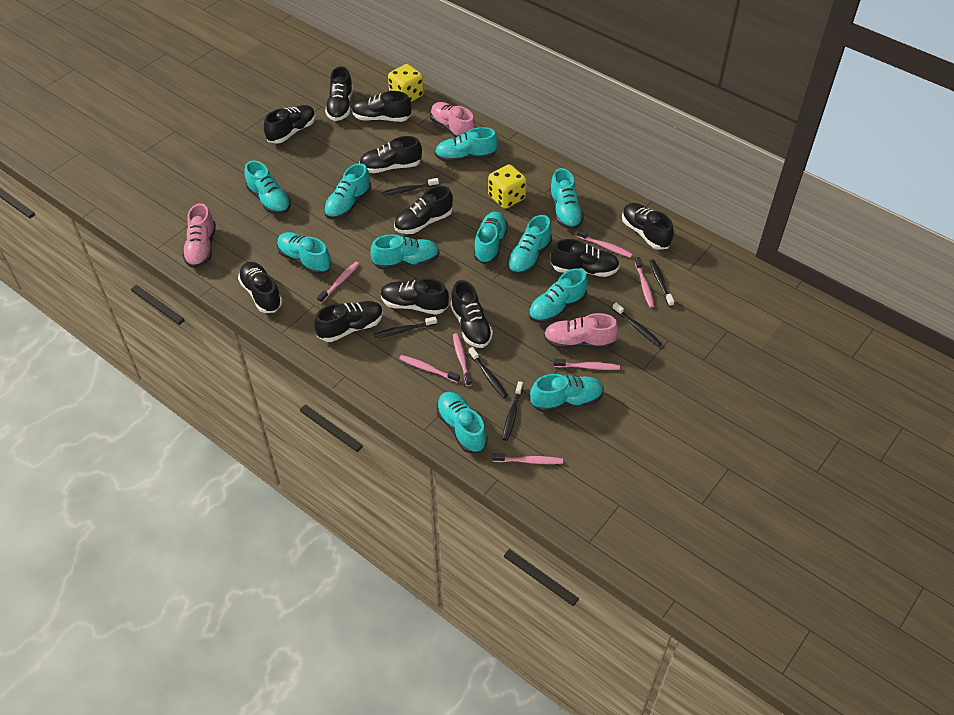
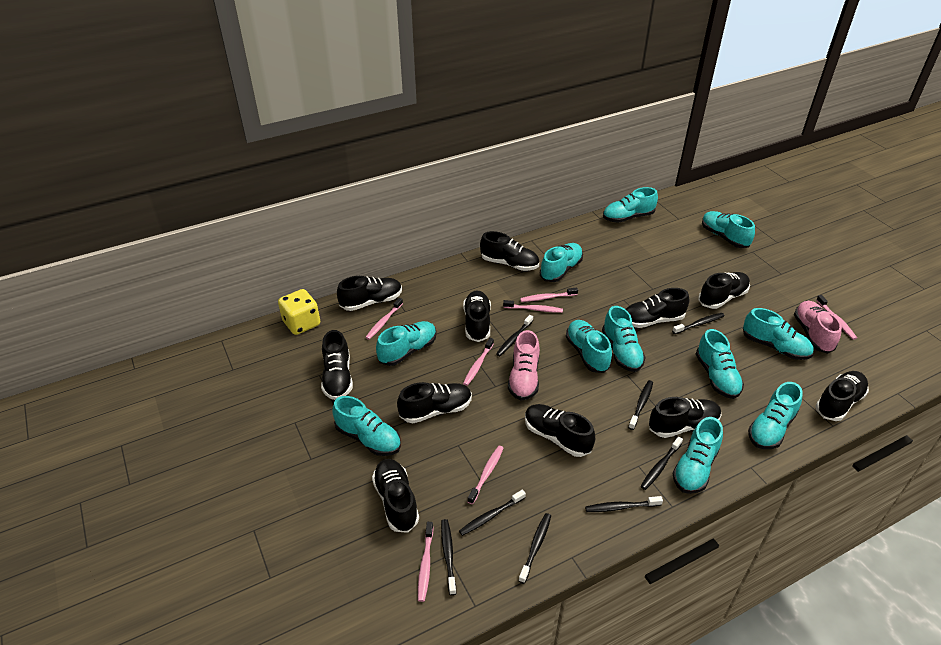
black toothbrush: [374,316,437,338] [382,178,439,196] [469,347,508,398] [502,381,523,441] [612,303,662,346] [650,259,674,307] = 6 -> [441,519,456,595] [459,490,526,536] [496,315,533,356] [518,513,551,583] [585,496,663,512] [628,380,653,430] [641,437,683,490] [672,313,724,334] = 8
pink shoe: [182,203,216,268] [430,102,475,138] [544,313,619,349] = 3 -> [508,330,540,401] [794,301,842,354] = 2
yellow dice: [388,64,424,102] [488,164,527,209] = 2 -> [278,289,320,335] = 1

